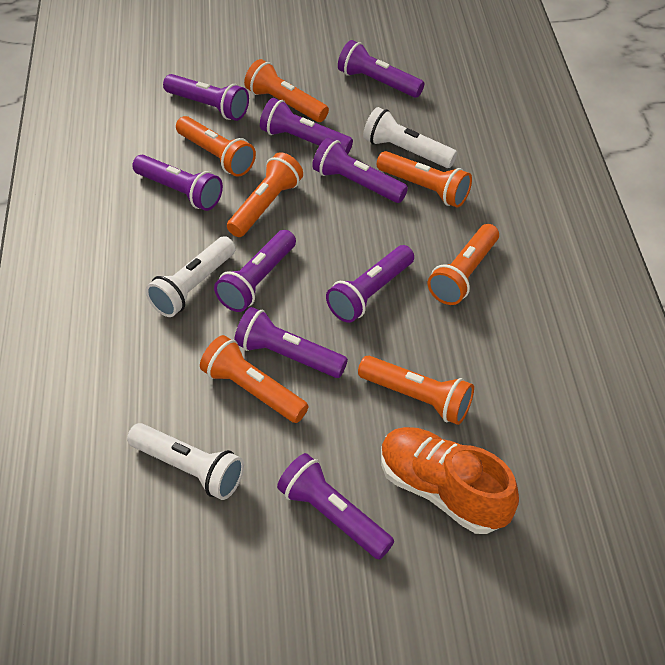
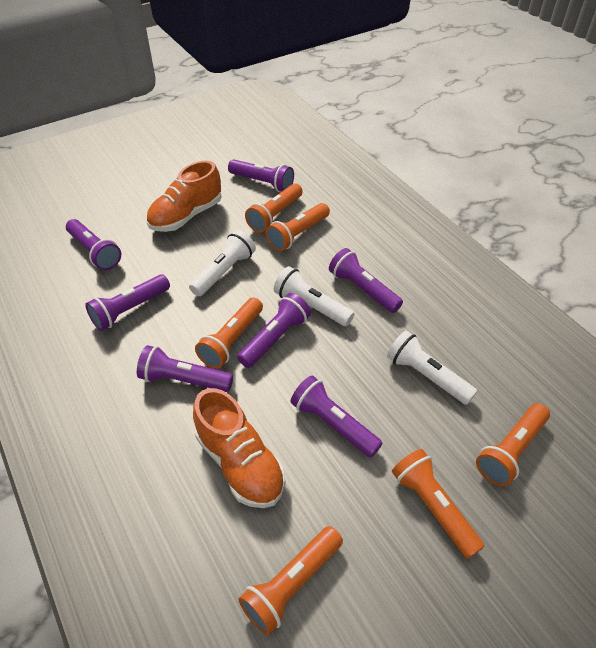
orange flashlight: [176,116,256,177] [200,335,308,423] [227,152,303,237] [244,59,329,122] [358,356,474,425] [377,151,472,208] [428,224,499,305] = 7 -> [195,297,263,369] [238,526,343,636] [245,183,303,233] [266,203,330,251] [392,449,485,559] [476,403,550,486] = 6
orange shoe: [381,427,519,534] = 1 -> [146,161,221,232] [193,388,285,508] = 2
purple flashlight: [132,155,223,211] [163,74,249,121] [214,230,296,312] [234,307,348,378] [260,98,353,155] [277,453,394,559] [312,138,408,203] [326,245,414,323] [338,40,424,98] = 9 -> [66,219,121,270] [85,274,170,331] [137,345,233,392] [228,159,294,192] [237,293,311,368] [291,376,382,457] [329,248,403,313] = 7

